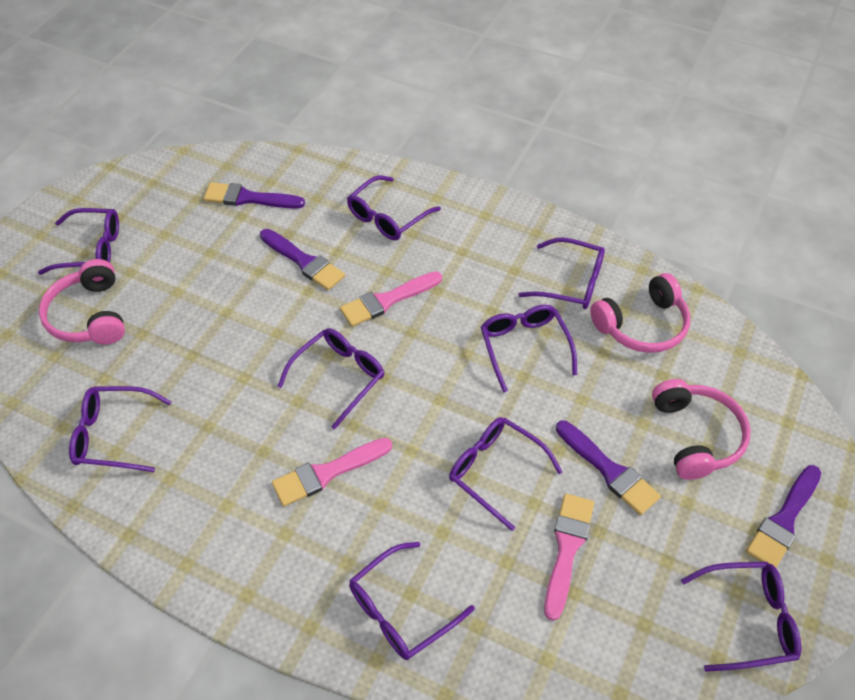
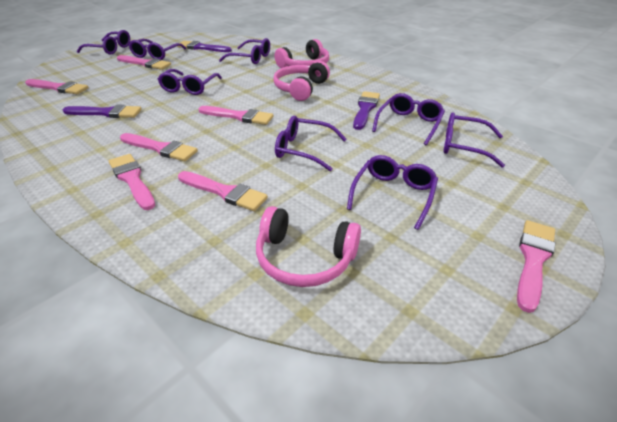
pink brush: [272,438,392,507] [340,271,442,327] [544,493,594,621] = 3 -> [25,79,89,94] [109,154,155,210] [117,55,171,70] [120,133,198,161] [178,171,268,211] [198,106,273,125] [517,220,555,313] = 7
purple brush: [204,182,305,209] [260,229,345,290] [556,420,661,515] [746,465,821,568] = 4 -> [63,104,142,118] [177,41,232,52] [353,91,380,130] = 3
purple glasses: [38,208,119,275] [69,386,172,472] [277,328,384,429] [347,175,441,240] [349,542,475,660] [449,417,562,531] [481,305,577,393] [518,237,605,309] [681,562,801,672] = 9 -> [77,30,130,55] [129,39,186,60] [158,69,222,95] [219,38,270,64] [275,116,346,171] [347,155,438,230] [372,93,445,145] [444,112,505,167] = 8

